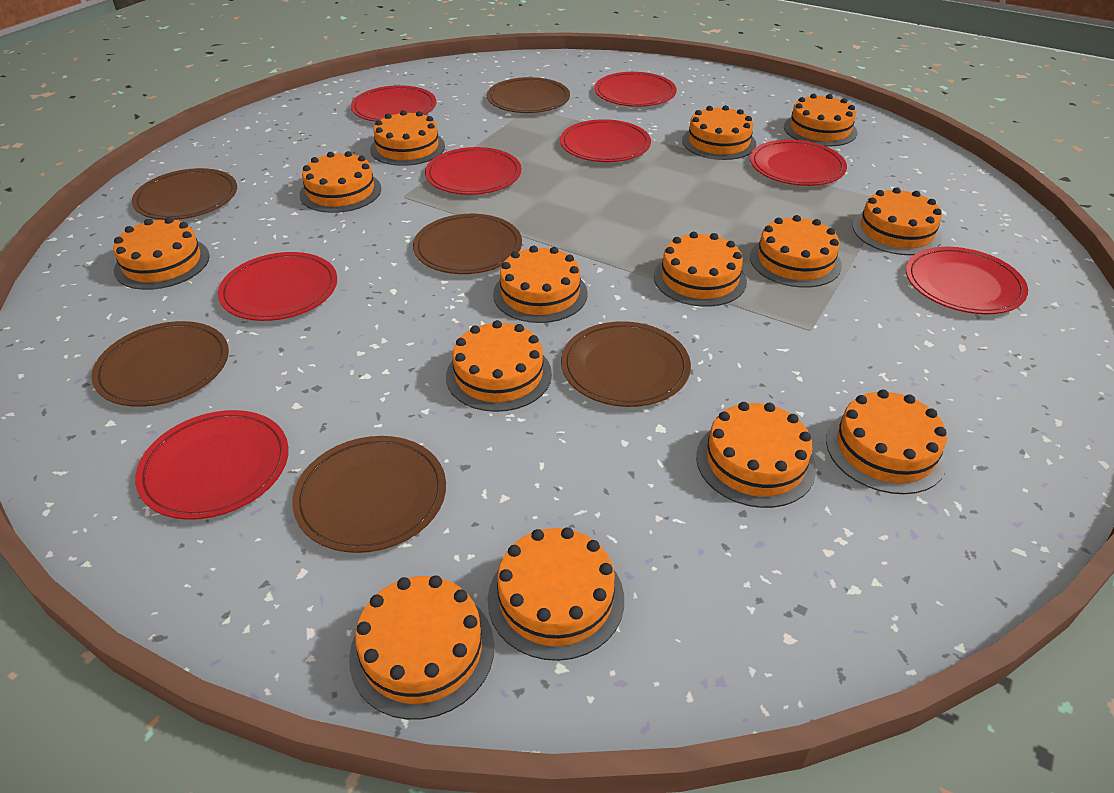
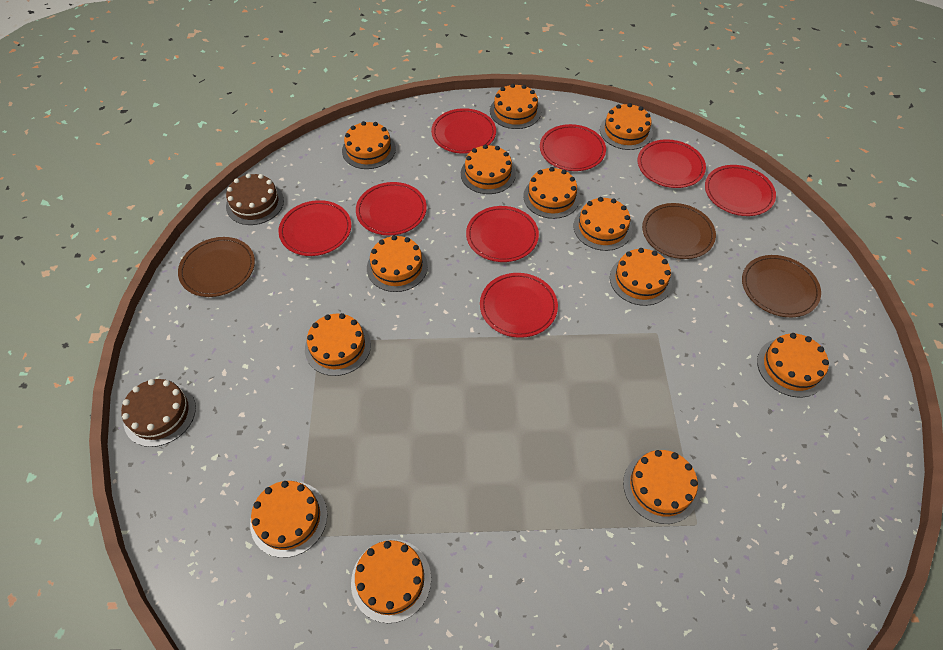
brown cake: none = 0 -> [121,379,196,447] [226,173,284,225] = 2
brown plate: [91,321,229,407] [132,168,237,220] [292,436,446,553] [413,214,522,274] [487,77,570,113] [561,321,691,407] = 6 -> [178,237,255,297] [642,203,716,259] [742,255,821,317] = 3
orange cake: [113,217,210,290] [299,151,381,213] [349,575,494,720] [370,110,445,166] [446,320,552,412] [488,527,624,661] [493,246,588,323] [654,232,747,307] [682,105,757,160] [696,402,816,508] [750,215,842,288] [784,94,857,147] [826,389,947,494] [853,187,942,255] = 14 -> [250,481,327,558] [305,313,371,376] [342,121,396,169] [351,540,431,623] [367,235,428,292] [461,144,516,194] [490,84,541,129] [523,167,580,219] [574,197,632,251] [600,103,653,150] [610,248,672,306] [623,450,699,524] [757,333,829,397] = 13

